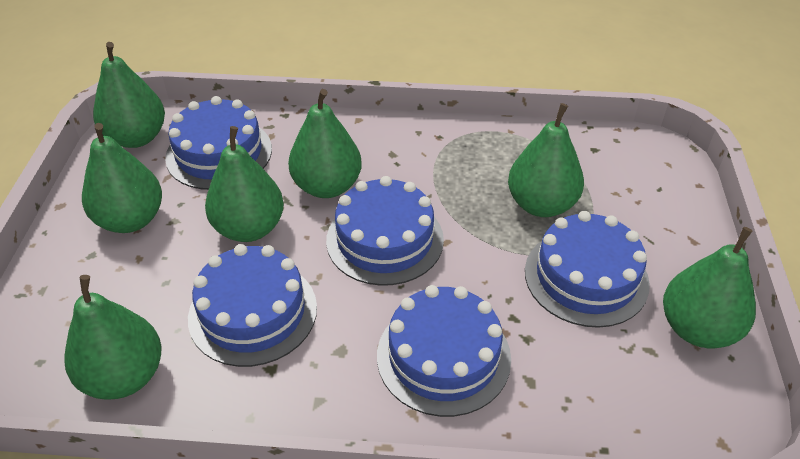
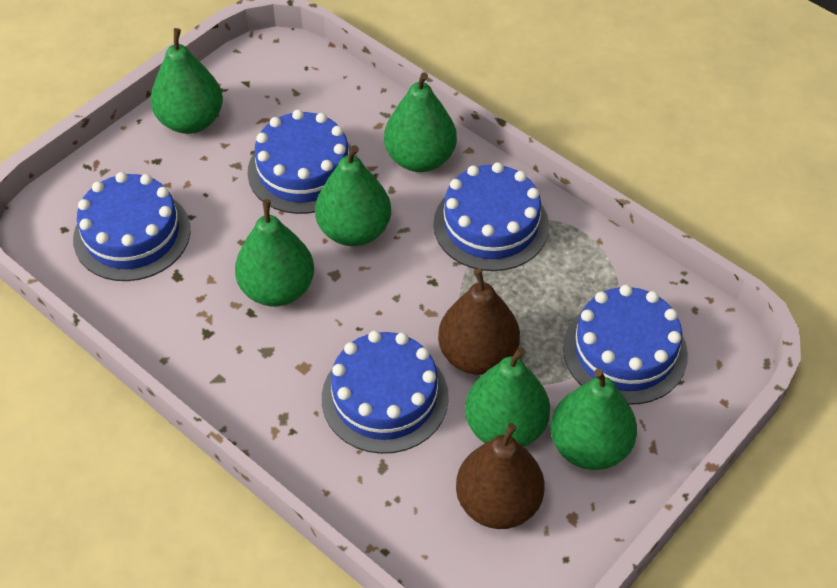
brown pear: none = 0 -> [438,268,520,375] [456,423,544,529] = 2
green pear: [64,275,162,400] [82,123,162,233] [93,42,165,148] [205,126,284,242] [288,89,362,198] [508,103,584,217] [663,227,756,348] = 7 -> [151,28,223,134] [235,199,314,306] [315,145,391,246] [384,72,457,172] [465,347,550,447] [550,369,637,470] = 6

